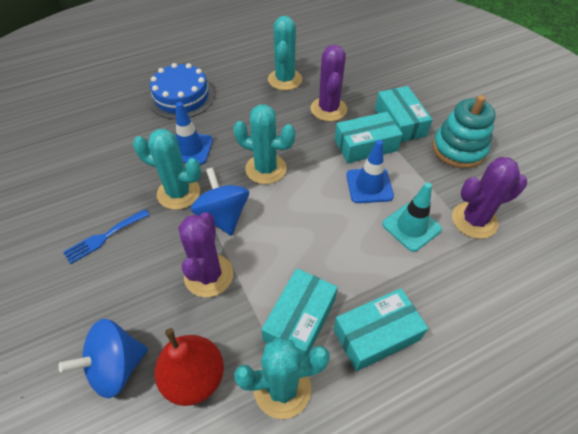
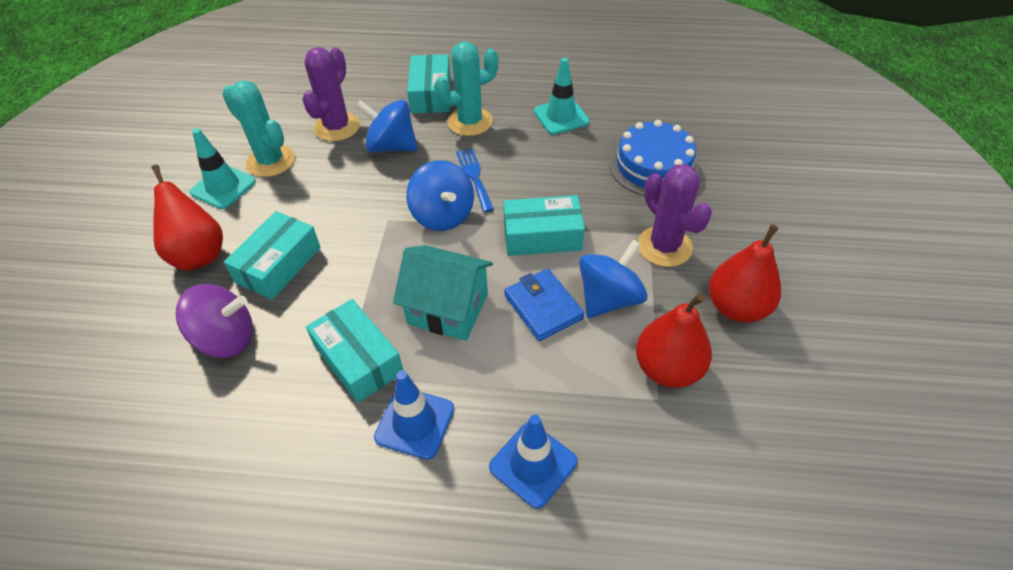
blue spinning top: [58,319,148,398] [191,167,249,235] = 2 -> [356,100,418,153] [406,160,474,231] [579,239,648,318] = 3
blue wallet: none = 0 -> [504,269,584,341] = 1
purple cactus: [179,212,233,297] [310,45,347,121] [452,157,527,239] = 3 -> [302,47,360,141] [638,164,712,267] = 2
purple spinning top: none = 0 -> [175,284,253,358] = 1
red pear: [155,328,224,406] = 1 -> [151,165,223,271] [636,293,712,388] [709,224,781,323] = 3
turquoise cactus: [133,129,201,210] [233,105,295,184] [234,337,330,419] [268,16,302,90] = 4 -> [222,81,295,177] [434,42,498,136] = 2
turquoise house: none = 0 -> [393,245,493,341] = 1
turquoise stacking toy: [432,95,496,168] = 1 -> none = 0
turquoise traffic cone: [382,182,442,252] = 1 -> [189,128,256,209] [534,58,590,135] = 2

